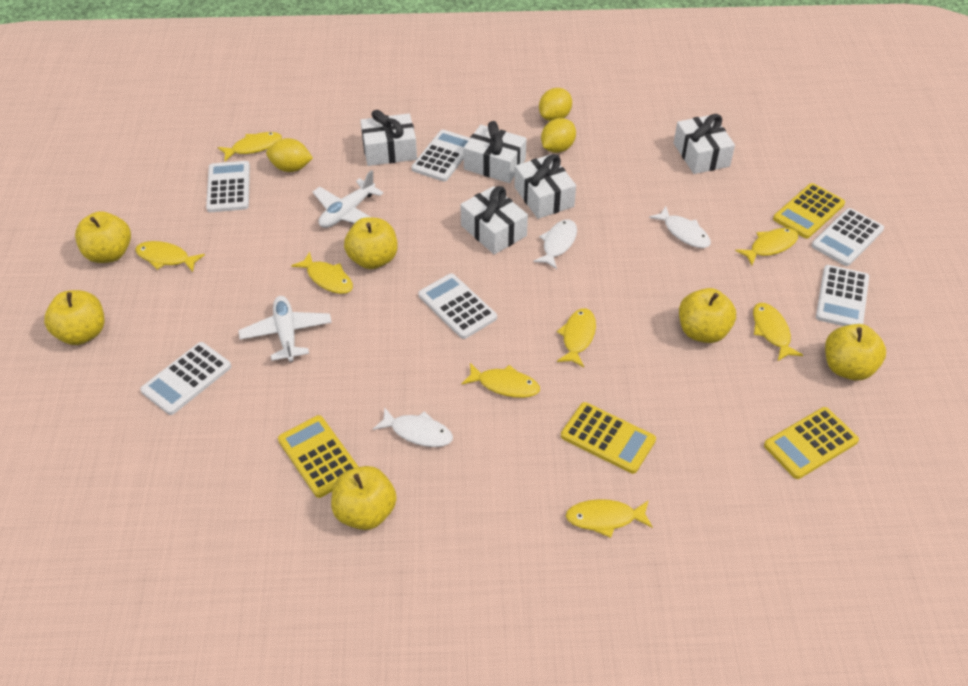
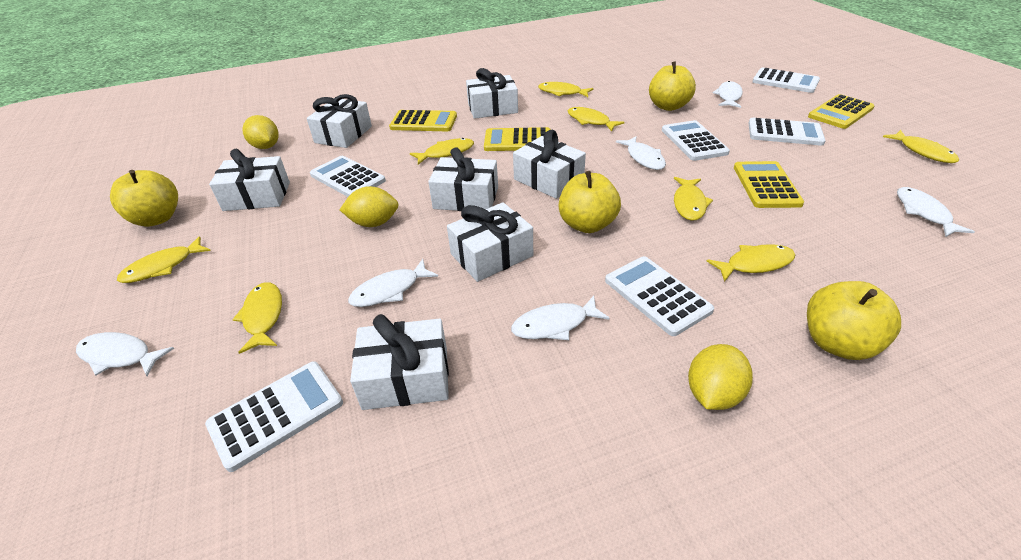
white fish: [373,407,453,447] [533,219,577,269] [649,206,711,248] = 3 -> [76,332,174,376] [348,259,438,307] [511,295,610,340] [616,136,666,170] [712,81,743,108] [897,187,975,237] = 6
white gift: [360,110,417,166] [460,186,528,254] [464,121,527,183] [514,154,576,219] [674,114,735,174] = 5 -> [209,149,290,211] [307,94,372,148] [350,314,449,410] [428,147,498,211] [447,202,533,282] [466,68,518,119] [513,130,586,199] = 7
white plane: [238,296,332,362] [313,170,384,228] = 2 -> none = 0
yellow apple: [44,290,104,345] [75,211,131,263] [331,466,397,530] [344,217,398,269] [679,288,736,343] [825,324,886,380] = 6 -> [110,170,178,227] [559,171,621,233] [649,61,696,111] [807,281,901,360] = 4

